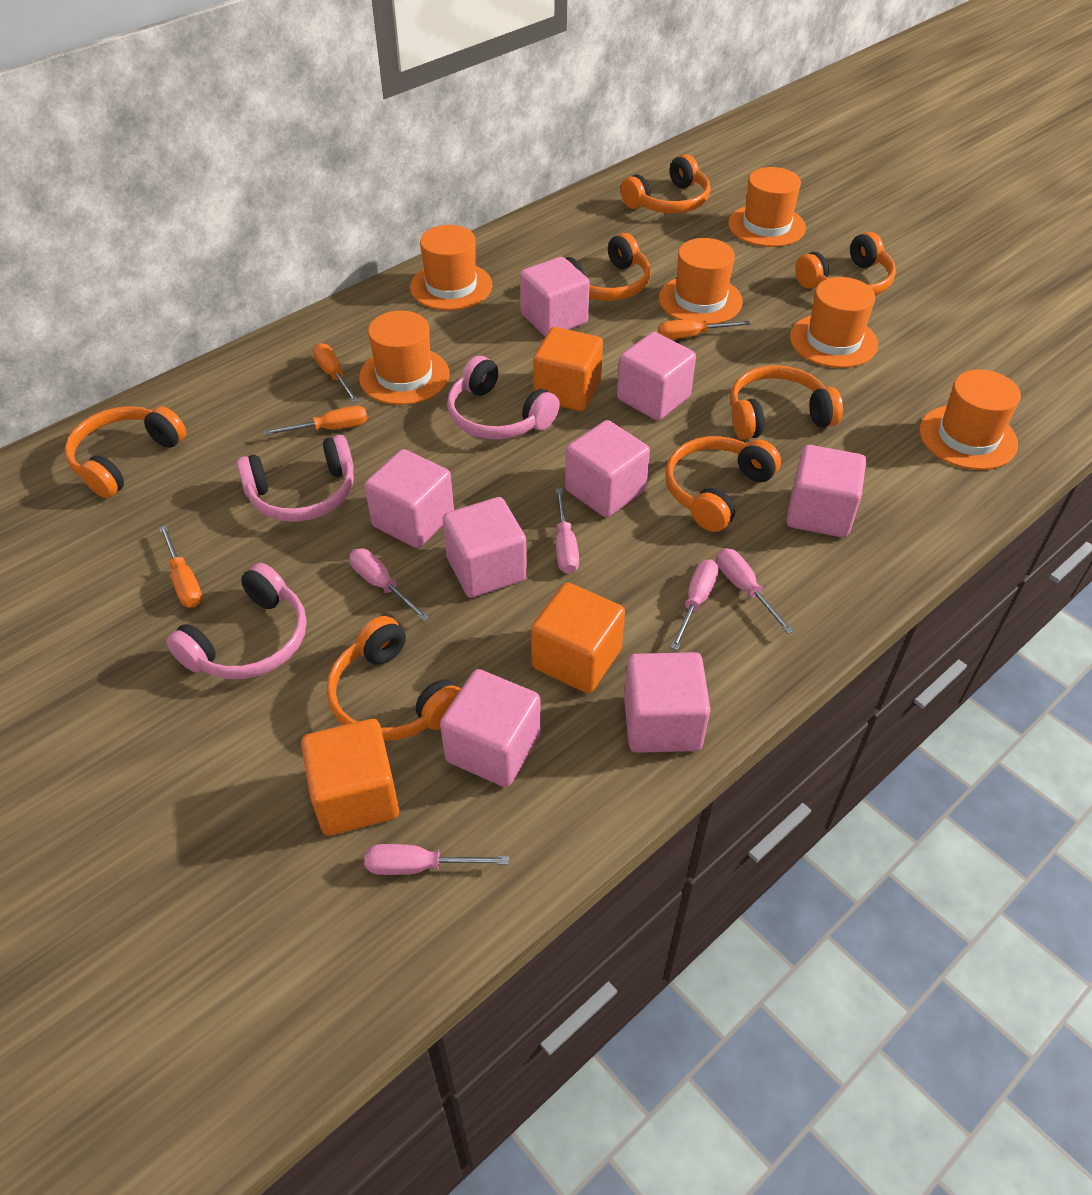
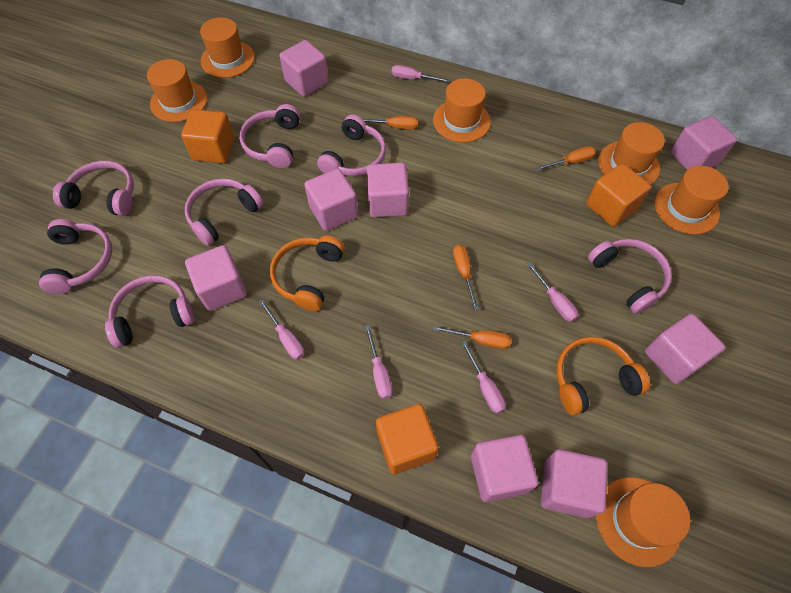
orange headphones: [65,406,186,498] [327,616,461,741] [565,233,651,301] [620,154,710,213] [665,436,781,532] [730,365,843,440] [795,232,896,295] = 7 -> [270,236,345,311] [556,337,650,415] = 2
pink headphones: [166,563,307,679] [236,435,354,522] [447,356,560,439] = 3 -> [39,219,112,294] [53,161,134,216] [105,276,195,348] [185,179,264,246] [239,104,300,168] [317,115,386,176] [588,239,672,314] = 7

